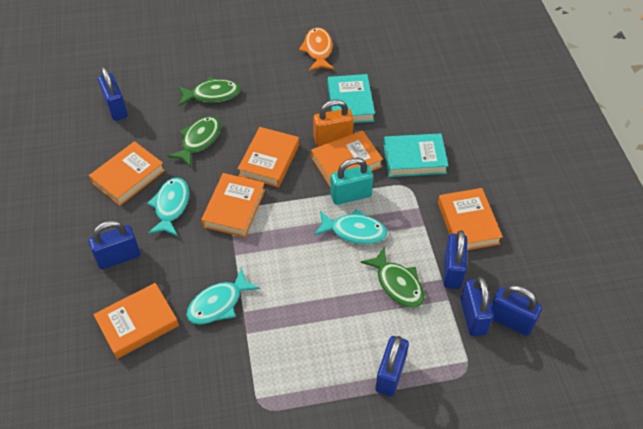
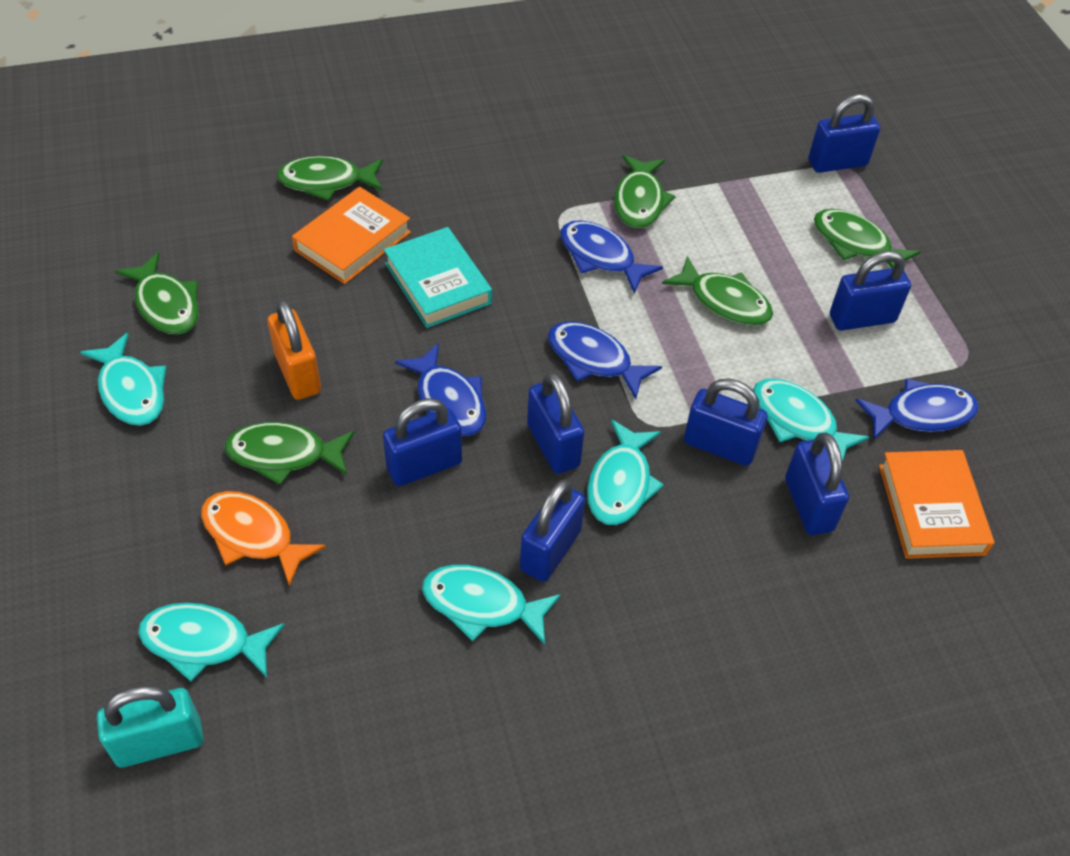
blue fish: none = 0 -> [395,343,486,436] [548,321,662,399] [560,220,663,293] [855,379,979,440] = 4
blue padlock: [89,220,140,269] [98,66,128,121] [375,336,409,397] [443,230,467,289] [460,276,494,336] [491,285,542,336] = 6 -> [383,398,462,486] [520,479,585,582] [527,372,584,474] [684,379,768,466] [785,432,849,535] [808,94,880,173] [830,251,911,331] = 7
green fish: [168,116,221,167] [178,77,241,106] [360,246,425,308] = 3 -> [115,252,199,335] [225,422,355,485] [277,156,383,201] [614,155,676,228] [662,256,773,326] [814,209,920,268] = 6
orange book: [89,141,165,206] [93,283,179,359] [201,173,265,238] [238,127,299,188] [311,130,383,186] [438,188,503,250] = 6 -> [292,187,411,284] [879,450,994,559] = 2
turquoise book: [328,74,375,123] [383,133,448,177] = 2 -> [384,227,492,328] = 1
turquoise fish: [147,177,189,236] [186,268,260,324] [314,209,387,244] = 3 -> [80,333,166,426] [138,603,285,682] [422,565,561,645] [587,419,664,525] [753,378,869,462] = 5

